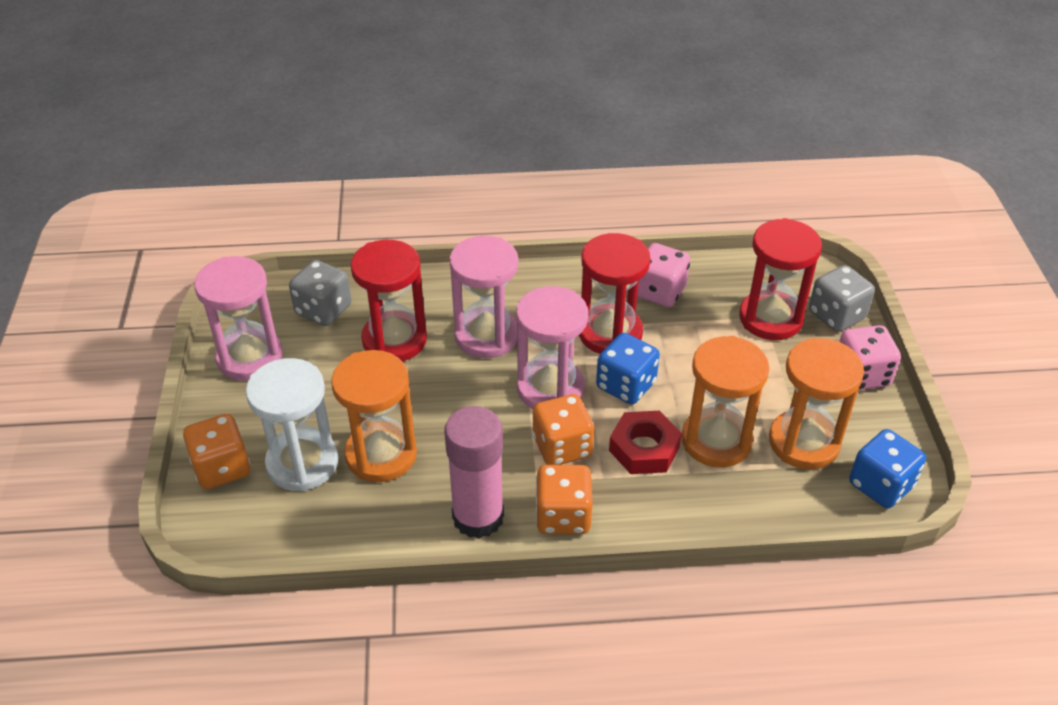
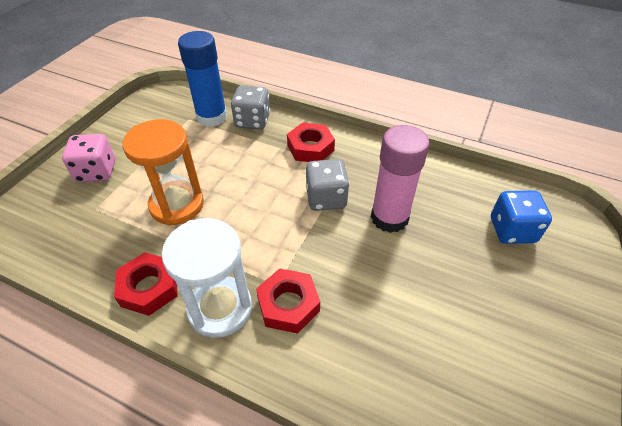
blue dice: [596,333,660,405] [849,429,926,508] = 2 -> [491,191,552,244] = 1
blue glue stick: none = 0 -> [178,31,227,127] = 1
orange dice: [183,414,250,489] [532,394,594,465] [536,465,593,534] = 3 -> none = 0
orange hourglass: [331,350,417,482] [682,336,769,467] [769,338,864,469] = 3 -> [122,119,204,226] = 1
pink dice: [637,243,690,307] [839,325,901,390] = 2 -> [62,134,115,182] = 1
pink hourglass: [194,256,283,381] [449,236,519,358] [516,286,588,409] = 3 -> none = 0
red hourglass: [350,240,427,361] [579,233,651,354] [739,218,822,340] = 3 -> none = 0
red nut: [609,411,682,474] = 1 -> [114,252,178,316] [256,268,320,334] [287,122,335,162] = 3

